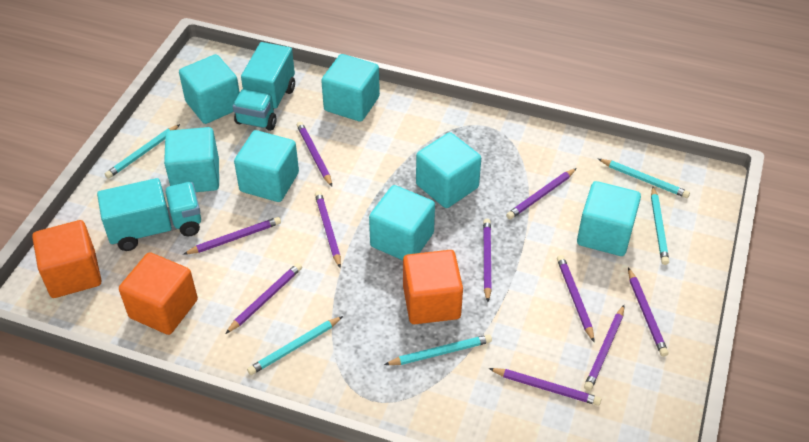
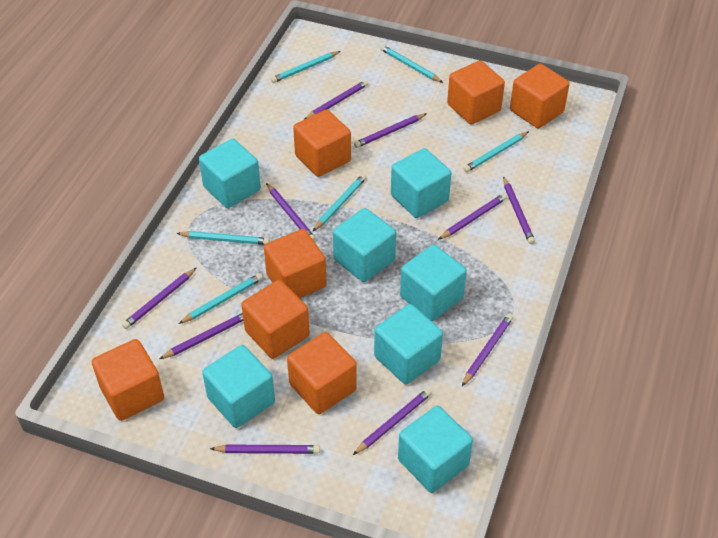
orange cube: [32,220,102,298] [119,252,198,335] [403,250,463,324] = 3 -> [92,339,164,421] [241,280,310,359] [264,229,327,298] [287,332,357,414] [293,109,351,177] [447,60,505,125] [510,64,570,129] = 7
turquoise pencil: [105,124,180,179] [247,316,343,375] [384,334,492,365] [598,159,690,198] [651,186,669,265] = 5 -> [176,231,270,245] [178,273,263,324] [271,51,341,83] [312,174,367,232] [380,45,443,83] [463,131,529,172] = 6
turquoise truck: [97,178,201,251] [233,42,295,131] = 2 -> none = 0

